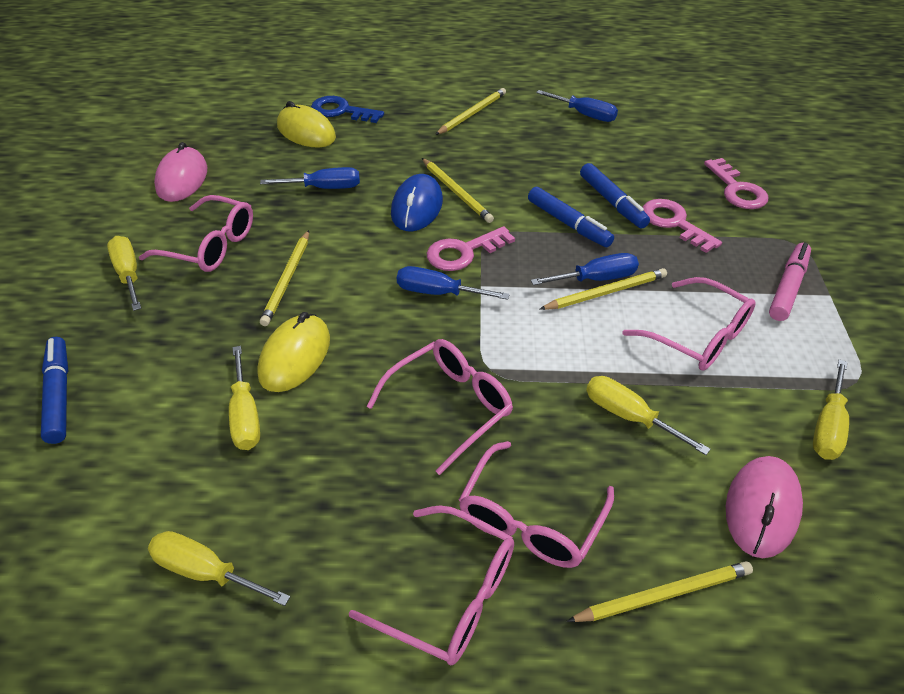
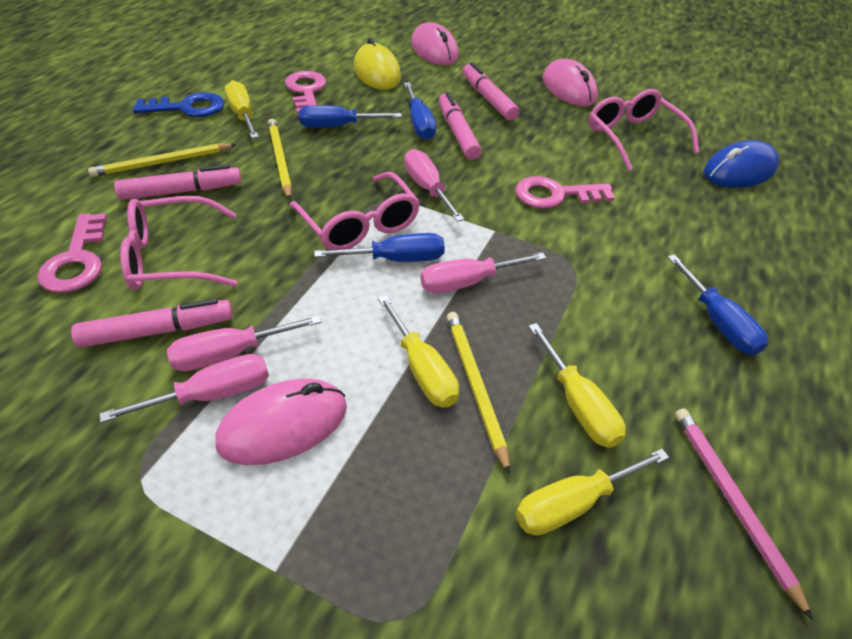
blue marker: [41,337,68,444] [528,187,614,247] [580,163,650,228] = 3 -> none = 0
pink glasses: [139,195,253,272] [349,505,514,665] [366,339,513,475] [459,441,614,568] [623,277,756,370] = 5 -> [120,196,237,290] [290,172,420,250] [589,89,699,171] = 3
pink marker: [769,243,811,321] = 1 -> [71,298,233,348] [114,164,242,200] [439,92,481,160] [463,62,519,121] = 4
pink mouse: [154,142,207,202] [726,456,803,558] = 2 -> [215,379,347,465] [411,22,459,65] [543,59,598,106] = 3
pink pencil: none = 0 -> [675,408,813,620] = 1
pink screwdriver: none = 0 -> [99,354,269,423] [167,315,321,371] [404,149,464,222] [420,252,546,293] = 4
yellow mouse: [257,312,330,392] [277,101,336,147] = 2 -> [354,38,401,90] = 1
yellow pencil: [260,230,309,326] [422,158,494,223] [435,88,506,135] [540,268,667,310] [567,561,753,622] = 5 -> [88,143,236,177] [268,119,292,200] [447,312,510,474] = 3
yellow screwdriver: [107,236,141,311] [148,531,290,606] [229,346,260,450] [586,376,711,455] [813,359,849,460] = 5 -> [225,80,259,138] [378,295,459,407] [516,449,669,535] [528,323,626,448] = 4

